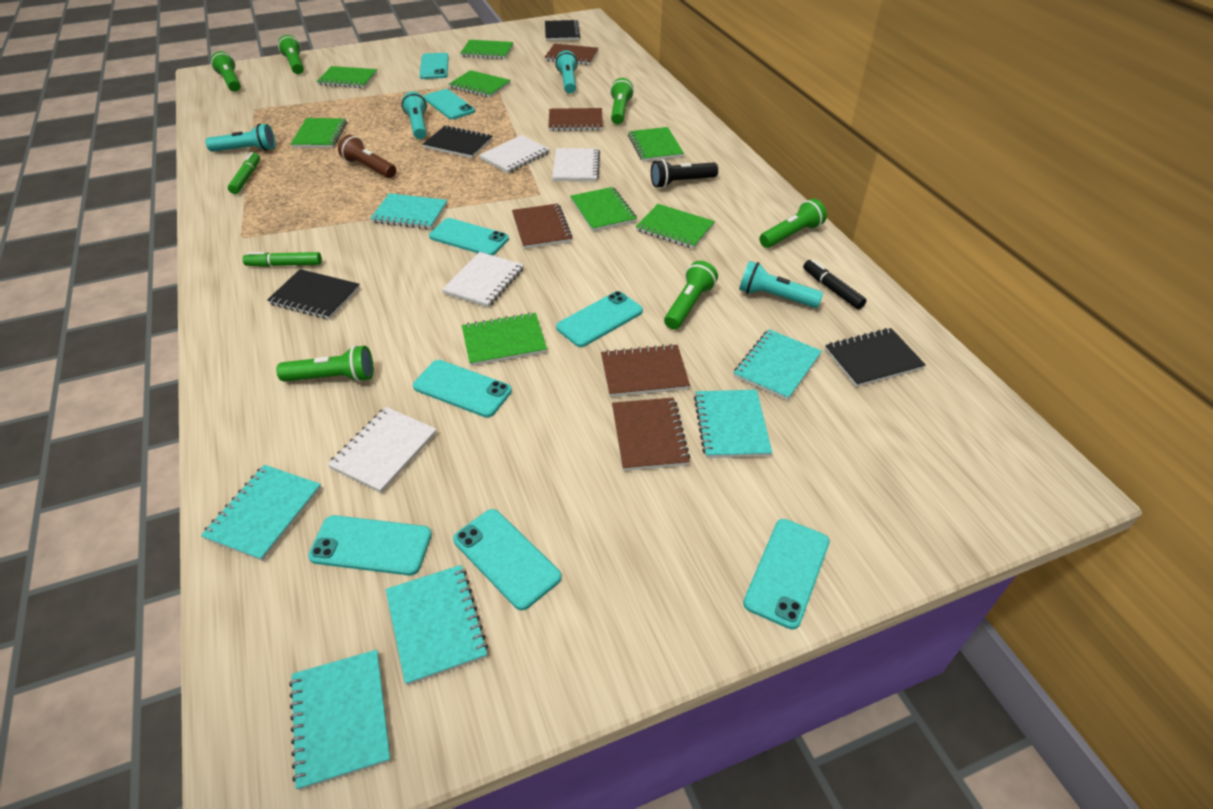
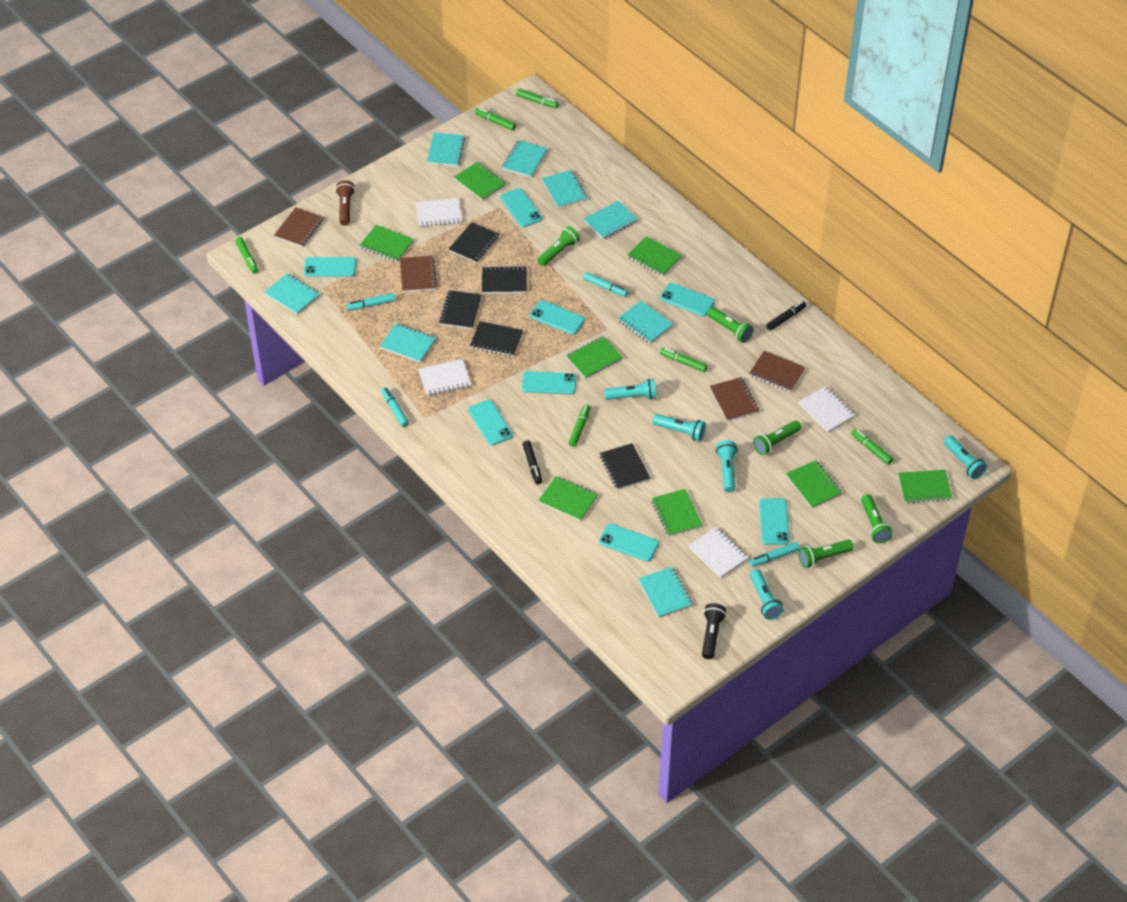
black marker: [803,259,867,309] = 1 -> [522,440,542,484] [766,301,806,331] = 2
black notebook: [267,269,360,320] [423,125,492,158] [545,20,581,41] [825,328,926,387] = 4 -> [439,290,482,329] [449,222,500,263] [470,321,523,357] [482,266,527,294] [599,443,650,490] = 5
brown notebook: [512,204,573,249] [545,44,598,65] [548,108,603,131] [601,344,690,397] [612,398,690,471] = 5 -> [274,207,324,247] [400,256,437,292] [710,377,760,421] [749,351,805,392] = 4
green flashlight: [211,51,241,92] [276,345,373,382] [278,35,304,74] [610,78,634,124] [664,261,718,330] [759,198,827,248] = 6 -> [537,226,580,266] [707,307,754,343] [753,420,802,455] [798,540,854,568] [861,494,893,543] = 5
green marker: [228,152,260,194] [243,252,322,267] = 2 -> [235,237,258,274] [475,108,516,131] [516,89,559,109] [569,404,591,447] [660,348,708,372] [851,429,893,465] = 6
turquoise flashlight: [205,124,275,152] [402,92,427,139] [555,50,578,93] [739,261,823,308] = 4 -> [604,378,656,400] [653,414,706,441] [716,440,738,493] [750,569,784,620] [944,435,987,479] = 5
turquoise marker: none = 0 -> [346,293,395,311] [381,387,409,427] [583,272,628,297] [749,542,800,567] = 4
turquoise notebook: [201,465,321,561] [289,650,391,790] [370,193,447,229] [386,565,488,686] [694,390,772,458] [734,329,822,401] = 6 -> [264,273,320,315] [380,324,436,363] [427,133,465,166] [502,140,548,178] [542,170,587,208] [584,201,638,240] [618,301,673,343] [638,567,693,618] = 8

